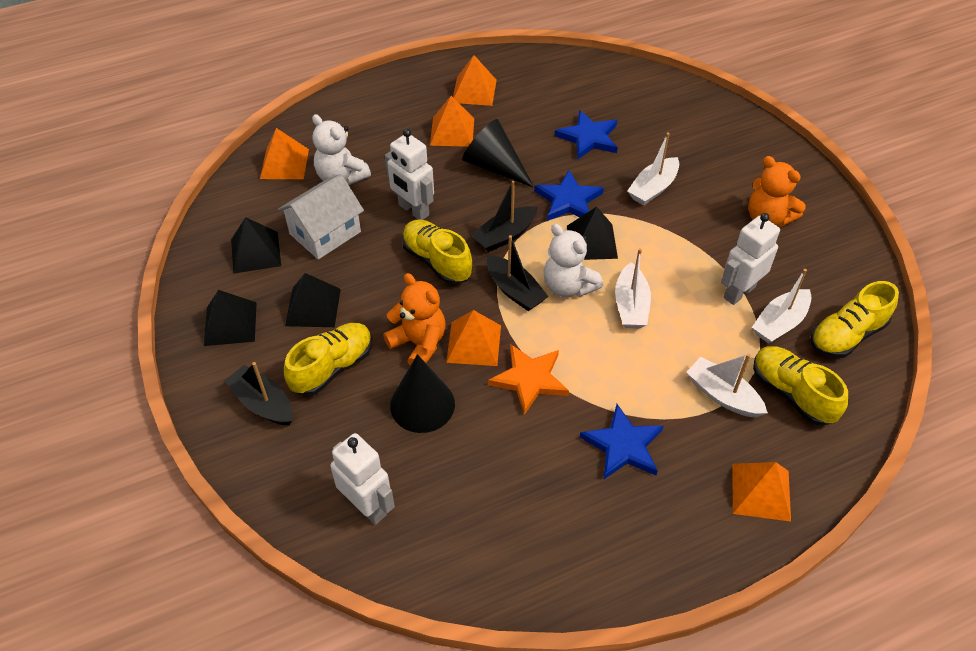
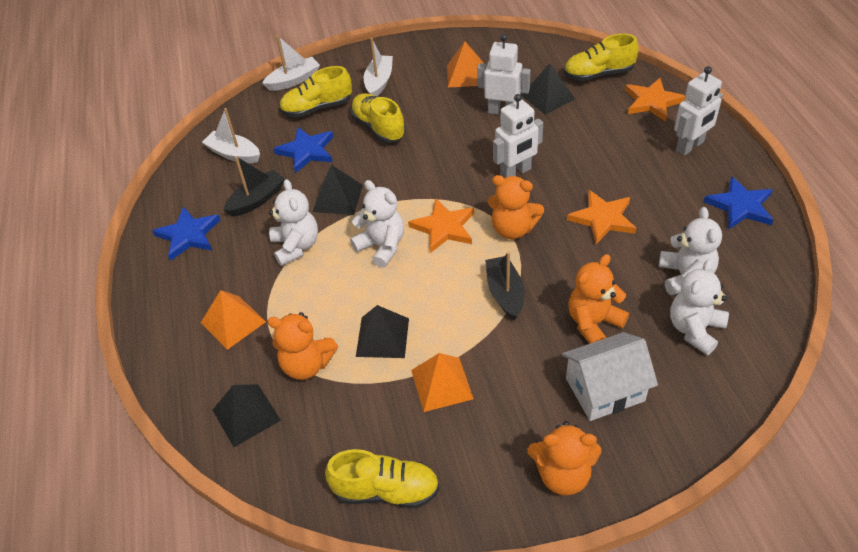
black boat: [224,362,293,426] [472,181,537,252] [487,235,549,311] = 3 -> [223,156,285,217] [485,252,524,320] = 2
black cone: [390,354,455,433] [462,119,534,188] = 2 -> none = 0
orange pyramid: [260,128,309,179] [430,96,474,147] [446,310,501,366] [453,55,497,106] [732,462,791,521] = 5 -> [201,290,266,350] [411,353,474,412] [447,41,484,87] = 3
orange star: [488,344,569,415] = 1 -> [408,198,474,253] [567,190,636,244] [625,78,685,122] = 3
orange teddy bear: [383,273,446,366] [748,156,806,227] = 2 -> [267,312,338,380] [488,175,544,239] [528,421,601,496] [569,254,629,344] = 4
white boat: [615,248,651,328] [627,132,679,206] [686,354,768,417] [752,269,812,344] = 4 -> [202,108,260,163] [262,35,320,91] [364,38,393,96] = 3
white teddy bear: [312,114,371,185] [544,224,603,297] = 2 -> [269,179,318,266] [350,180,404,268] [659,207,722,295] [670,259,729,355] = 4

